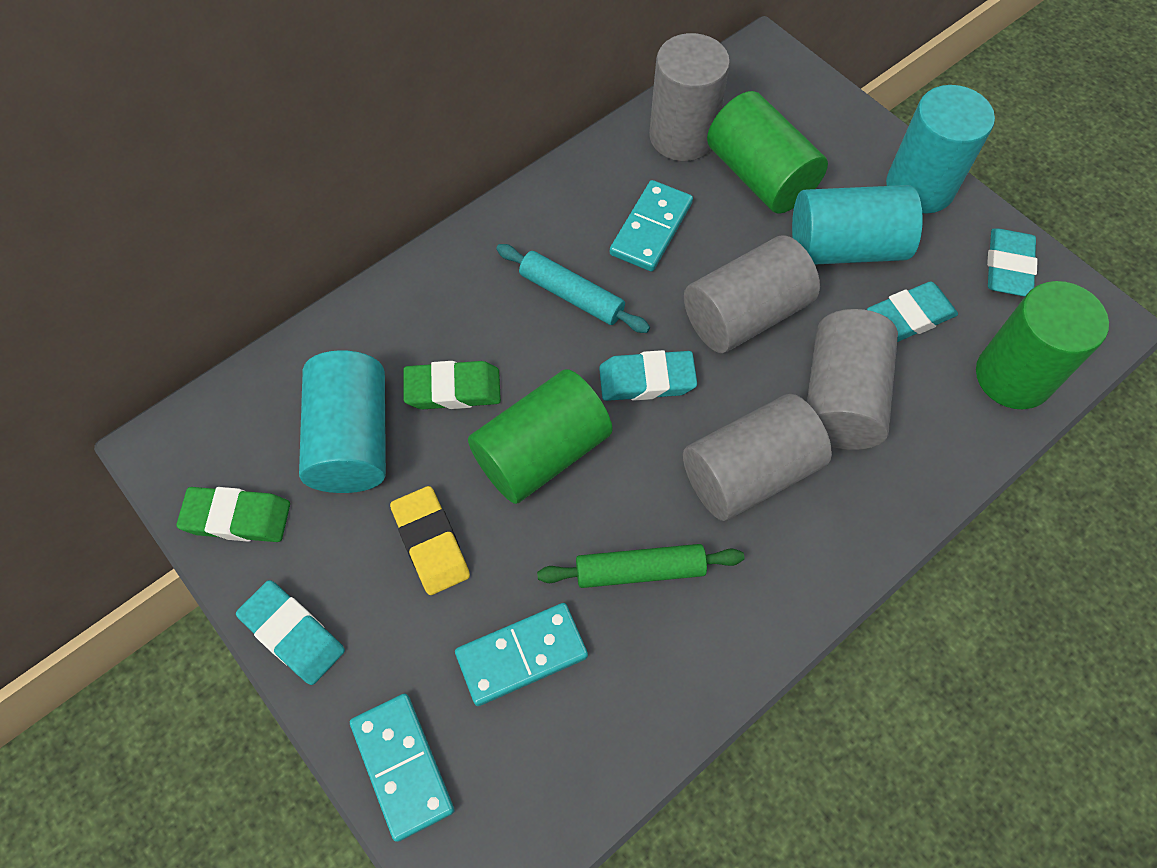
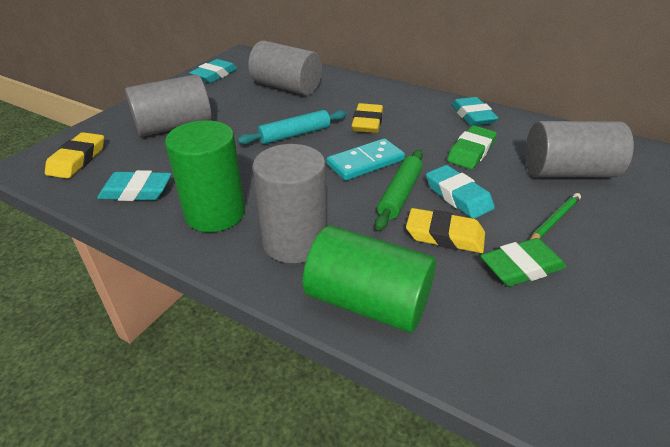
green cylinder: [468,369,613,504] [707,91,828,214] [976,281,1109,409] = 3 -> [165,120,245,232] [303,226,436,333] = 2
green pencil: none = 0 -> [530,193,581,240] = 1
turquoise cylinder: [299,350,386,493] [792,185,923,264] [886,85,995,214] = 3 -> none = 0
turquoise domino: [350,694,455,842] [455,603,588,706] [610,180,693,272] = 3 -> [327,138,405,181] = 1
yellow eraser: [390,486,470,595] = 1 -> [45,132,104,179] [351,103,383,133] [406,208,485,253] = 3

